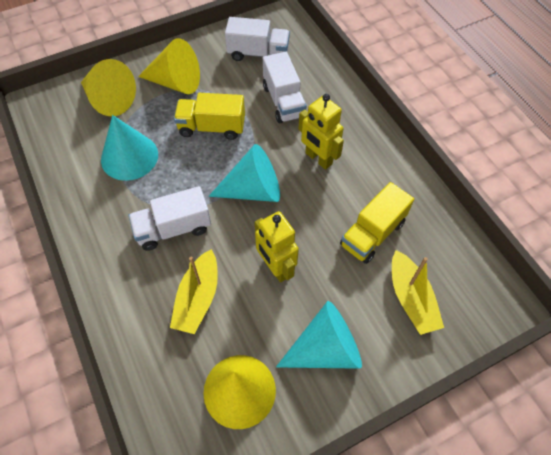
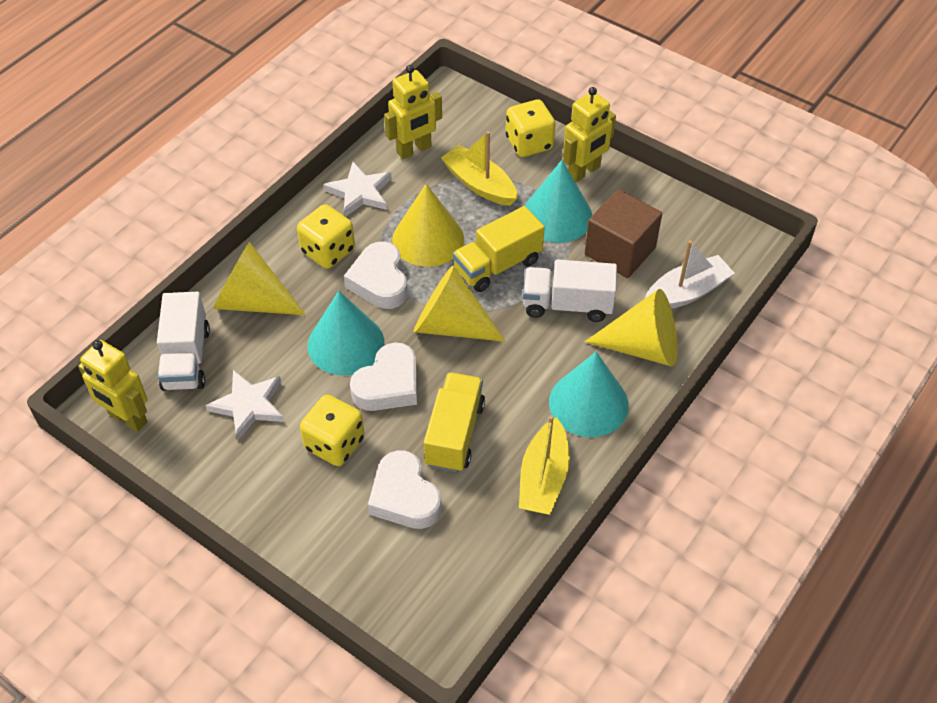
brown cube: none = 0 -> [585,189,662,278] = 1
white boat: none = 0 -> [645,240,735,309] = 1
white heart: none = 0 -> [344,242,408,309] [350,342,417,411] [368,450,442,529] = 3
white star: none = 0 -> [205,370,284,440] [323,162,392,217] = 2
white truck: [129,186,211,251] [225,17,290,61] [263,52,306,123] = 3 -> [157,292,210,391] [523,260,617,322] = 2
yellow cone: [81,59,136,116] [138,38,200,94] [203,355,276,429] = 3 -> [213,242,306,315] [392,184,464,267] [414,266,506,342] [585,289,678,367] = 4
yellow dice: none = 0 -> [297,204,355,269] [300,395,365,466] [506,99,556,157] = 3
yellow robot: [255,211,299,283] [298,94,344,170] = 2 -> [78,340,147,432] [384,65,442,159] [563,87,616,182] = 3

